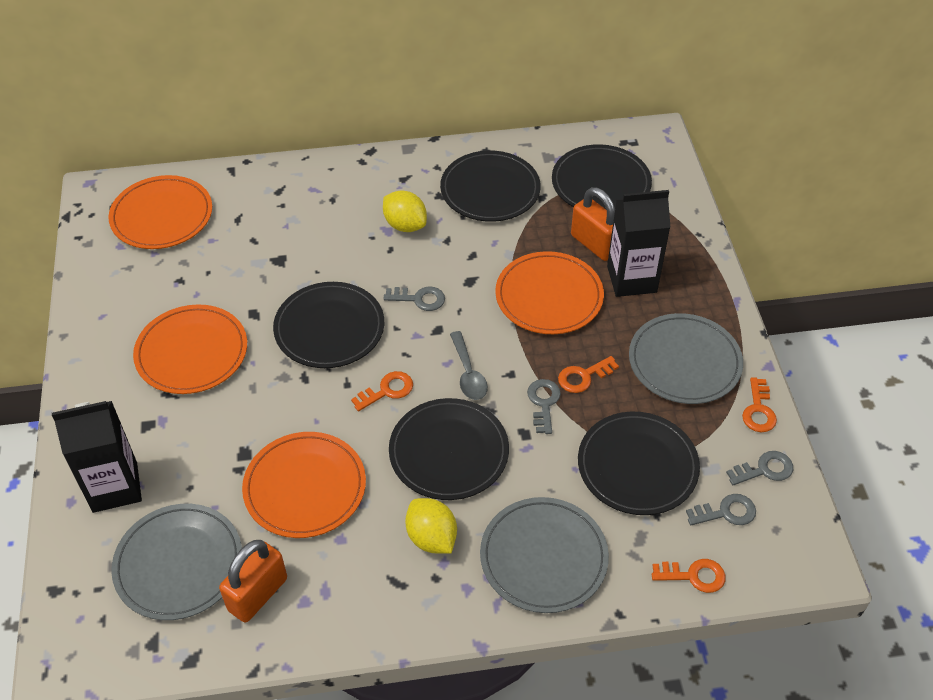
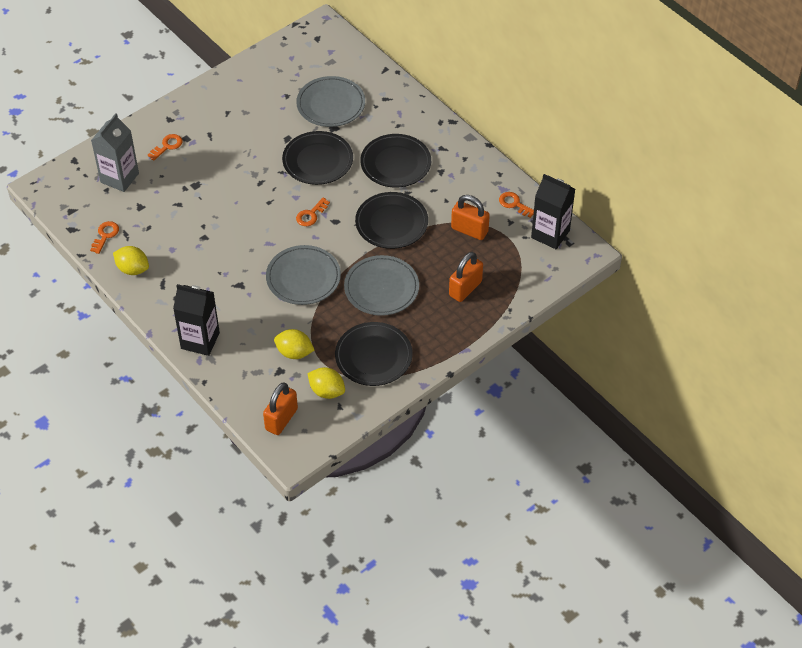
black plate: [273,282,384,368] [389,398,509,500] [440,151,541,222] [552,144,652,209] [578,411,700,515] = 5 -> [282,131,353,185] [335,322,413,386] [355,192,428,249] [360,134,431,188] = 4
grey carton: none = 0 -> [91,113,139,192] = 1
grey key: [383,287,445,311] [527,379,561,434] [686,494,756,525] [726,451,793,485] = 4 -> none = 0
grey spoon: [450,331,488,400] = 1 -> none = 0
orange padlock: [219,540,287,623] [571,187,615,261] = 2 -> [263,382,298,435] [449,252,483,302] [451,195,490,240] = 3
orange plate: [108,175,212,249] [133,304,247,394] [242,432,366,538] [495,251,604,334] = 4 -> none = 0
yellow lemon: [383,190,427,232] [405,498,457,554] = 2 -> [113,246,149,275] [274,329,314,359] [307,367,345,399] = 3

